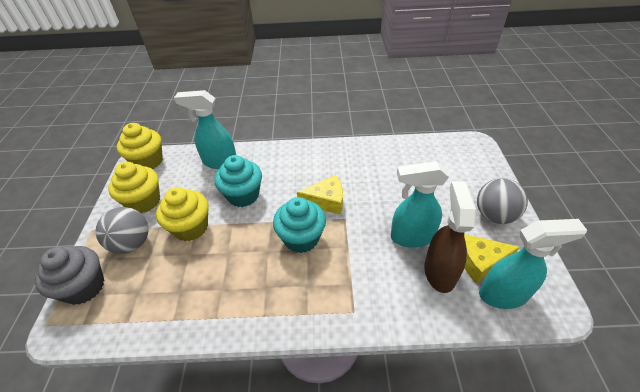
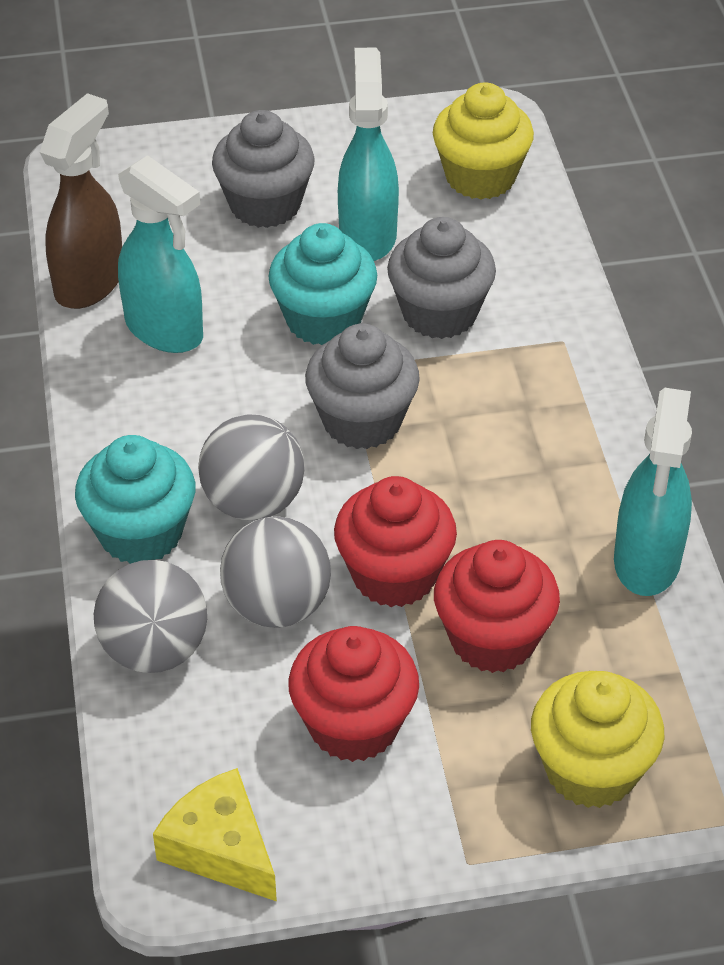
grey ball: [96,207,149,254] [477,178,528,224] = 2 -> [94,560,207,673] [198,414,305,520] [220,516,331,628] = 3
grey cupcake: [35,246,104,305] = 1 -> [212,110,315,228] [305,323,420,449] [387,217,496,339] = 3
red cupcake: none = 0 -> [288,626,419,762] [334,476,457,607] [434,540,560,673] = 3
yellow cheese: [297,175,343,215] [464,234,520,283] = 2 -> [153,768,277,902] = 1
yellow cupcake: [108,162,160,214] [117,123,163,169] [156,187,208,241] = 3 -> [433,82,534,199] [531,671,665,808] = 2

